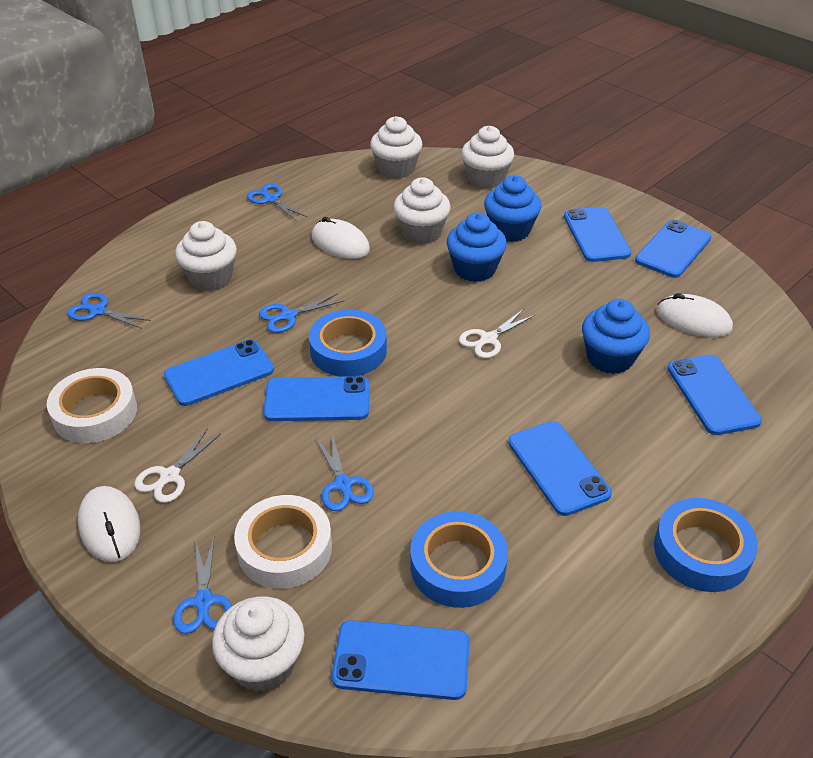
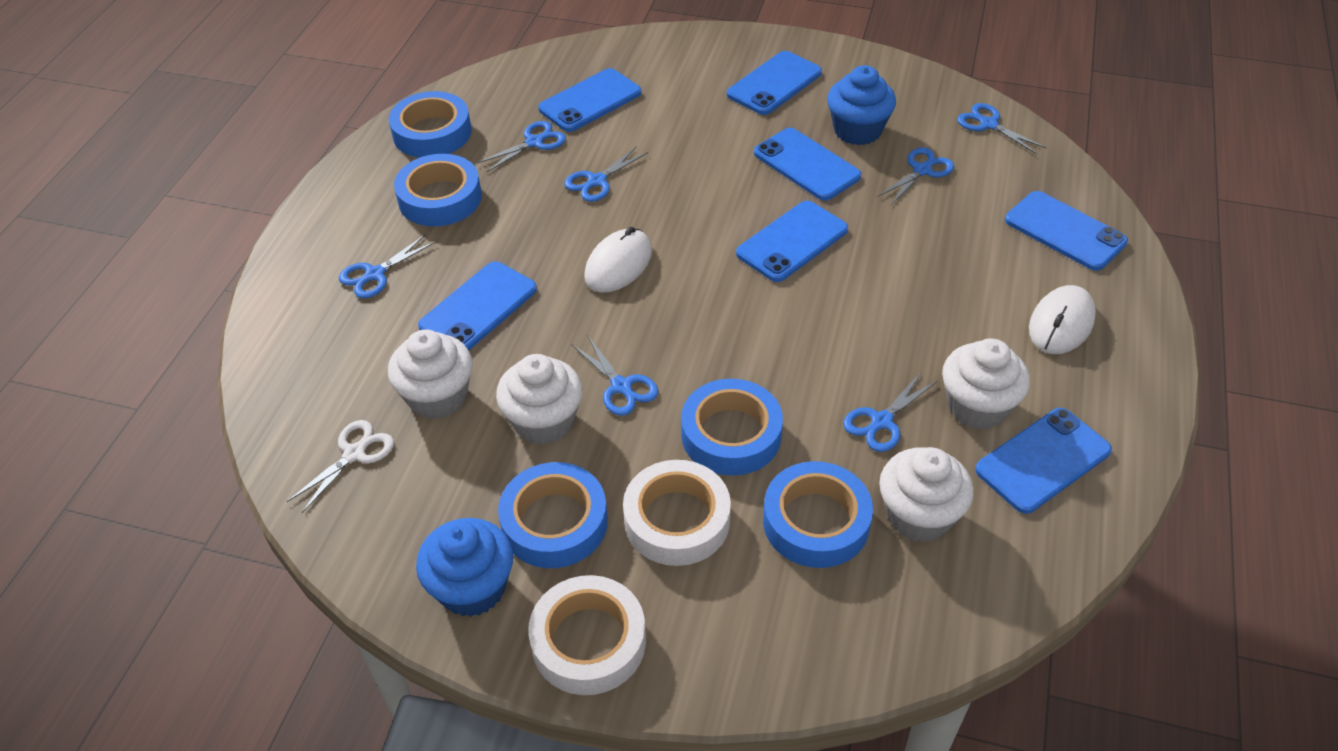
blue cupcake: [447,213,507,282] [484,175,541,242] [582,299,650,374] = 3 -> [416,518,513,617] [827,65,896,145] = 2
blue scissors: [67,293,151,329] [173,537,232,634] [247,184,307,221] [259,293,344,333] [315,435,374,511] = 5 -> [339,235,436,298] [477,121,566,172] [564,146,648,202] [572,335,658,416] [843,372,937,452] [877,147,954,205] [957,103,1047,154] = 7
blue tape: [309,310,387,377] [410,511,508,608] [654,498,758,592] = 3 -> [389,91,472,158] [394,154,482,226] [498,462,608,568] [681,379,783,476] [763,461,873,568] = 5
white cupcake: [175,221,237,291] [212,597,305,692] [370,116,422,179] [393,177,451,244] [461,126,514,189] = 5 -> [388,329,473,419] [496,354,582,445] [879,447,974,542] [942,338,1030,430] = 4
white mouse: [78,486,140,562] [311,217,370,259] [657,293,733,337] = 3 -> [584,227,652,293] [1029,285,1096,354] = 2
white scissors: [134,428,221,503] [459,309,535,358] = 2 -> [287,420,394,513] = 1

